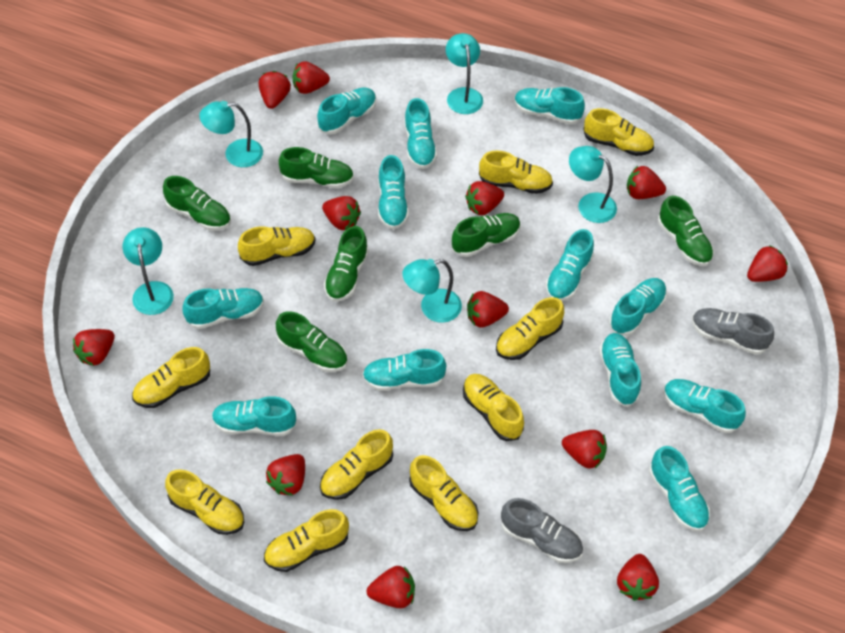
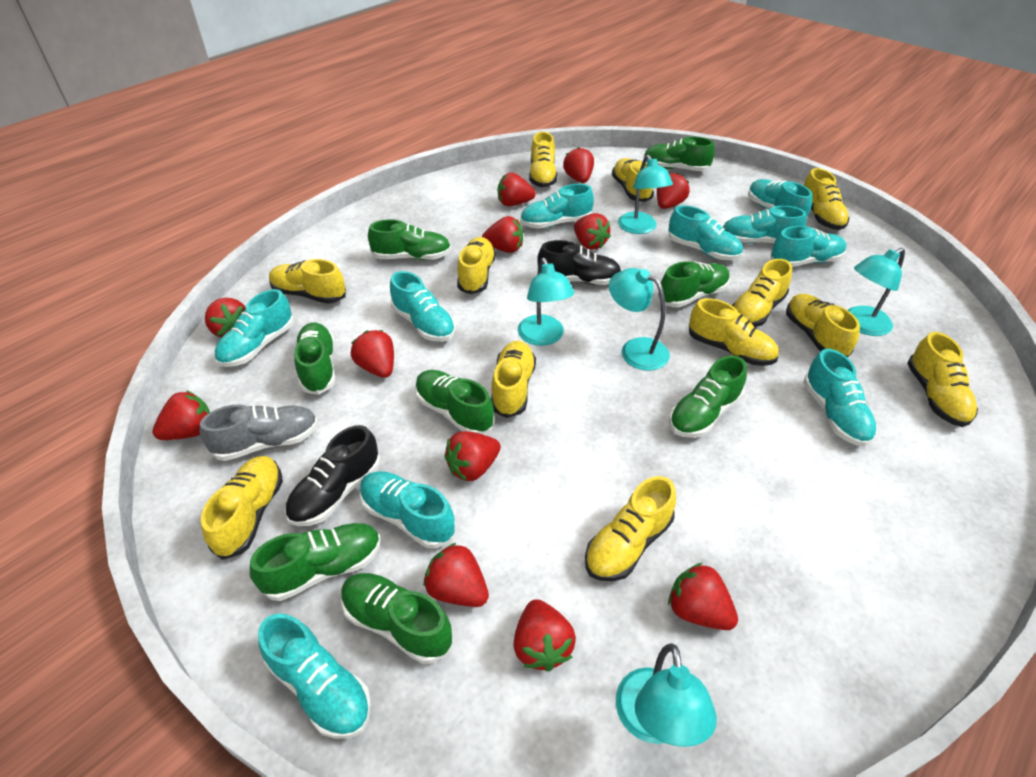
black shoe: none = 0 -> [285,425,381,526] [537,240,621,285] = 2
green shoe: [163,176,231,231] [276,311,348,372] [279,147,354,188] [324,226,369,302] [452,213,521,257] [658,195,714,266] = 6 -> [250,523,381,601] [294,323,335,395] [341,573,453,664] [368,219,451,260] [415,370,495,434] [644,137,715,171] [658,261,730,308] [669,356,747,438] = 8
grey shoe: [501,498,583,563] [692,308,774,355] = 2 -> [200,405,318,461] = 1
turquoise shoe: [183,288,264,329] [212,396,297,436] [317,88,376,134] [362,349,446,391] [378,155,409,229] [404,98,437,169] [514,87,585,124] [546,229,594,301] [599,333,641,407] [609,278,667,336] [649,446,710,531] [664,379,746,433] = 12 -> [214,289,294,367] [258,613,371,739] [359,471,456,548] [390,271,456,342] [520,184,594,229] [669,205,743,260] [722,206,806,243] [748,179,812,219] [771,226,847,267] [803,349,877,447] = 10
yellow shoe: [132,347,210,408] [165,469,244,535] [238,227,316,266] [264,509,349,572] [320,429,393,500] [409,455,478,531] [463,374,524,441] [479,150,553,194] [496,297,564,360] [583,108,654,156] = 10 -> [201,456,283,560] [269,259,346,304] [457,237,496,294] [491,341,536,418] [529,132,557,187] [585,476,676,581] [612,158,654,202] [689,298,779,366] [732,259,792,327] [786,294,860,358] [804,168,850,230] [907,332,978,427] = 12

